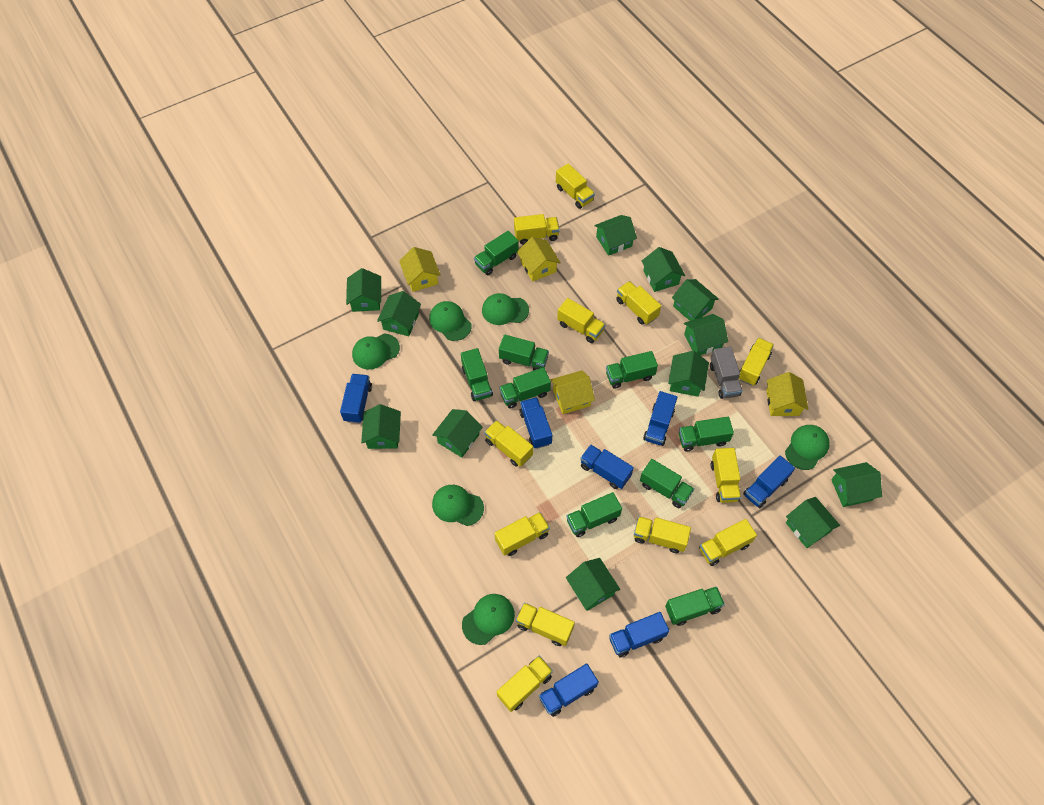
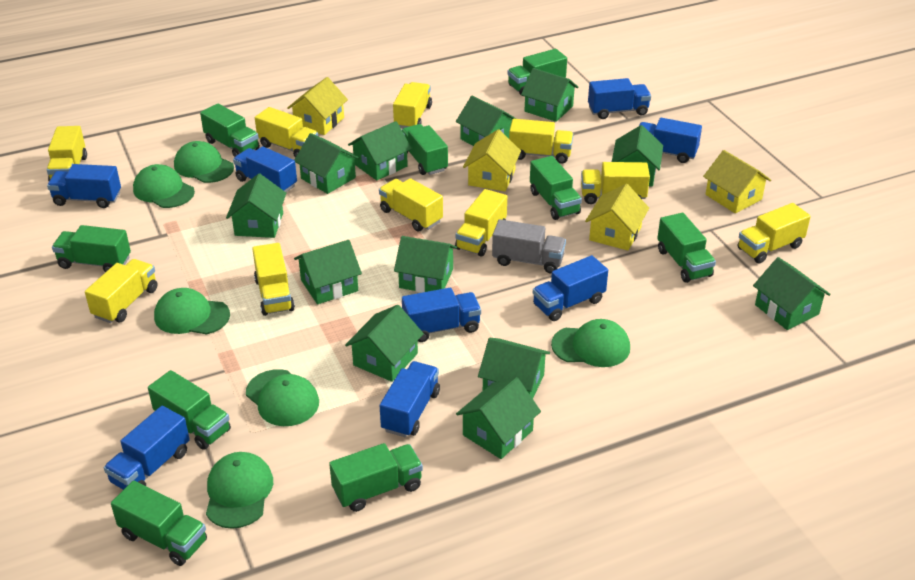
blue truck: [340,374,372,423] [519,397,552,449] [539,664,599,717] [580,444,634,489] [609,612,669,658] [643,391,678,446] [743,456,795,508] = 7 -> [47,164,121,208] [104,406,190,490] [233,146,297,192] [380,361,440,437] [402,288,481,342] [533,255,608,321] [588,78,651,119] [639,118,702,163] = 8
yellow truck: [484,420,533,467] [495,512,550,556] [497,656,553,712] [514,214,560,245] [516,603,575,646] [556,163,595,209] [557,298,605,343] [616,281,661,325] [634,516,691,553] [699,519,757,566] [710,448,741,503] [738,338,774,386] = 12 -> [47,126,87,181] [85,259,157,323] [252,243,295,316] [255,107,318,158] [379,178,443,232] [393,82,432,128] [455,189,507,256] [509,119,573,164] [581,162,650,204] [738,203,811,264] = 10

